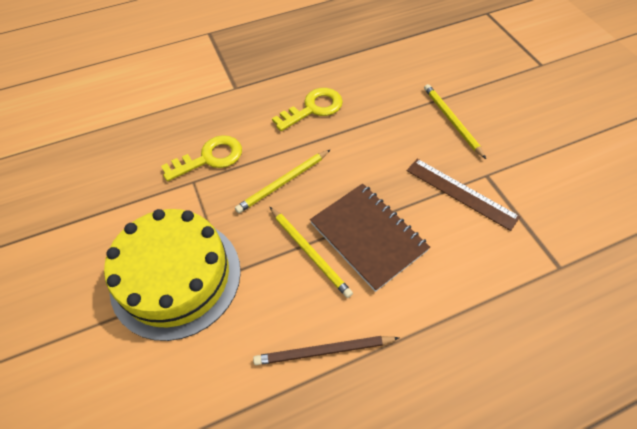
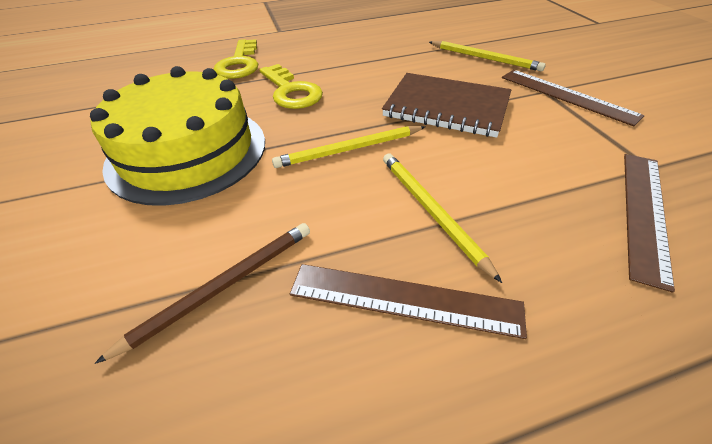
brown ruler: [407,159,520,231] = 1 -> [290,264,527,339] [502,70,645,126] [624,154,675,293] = 3

